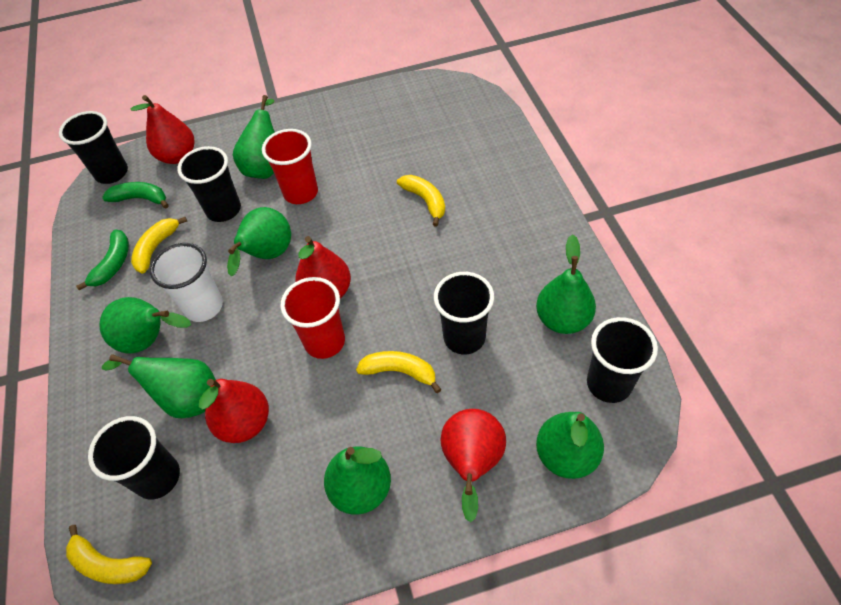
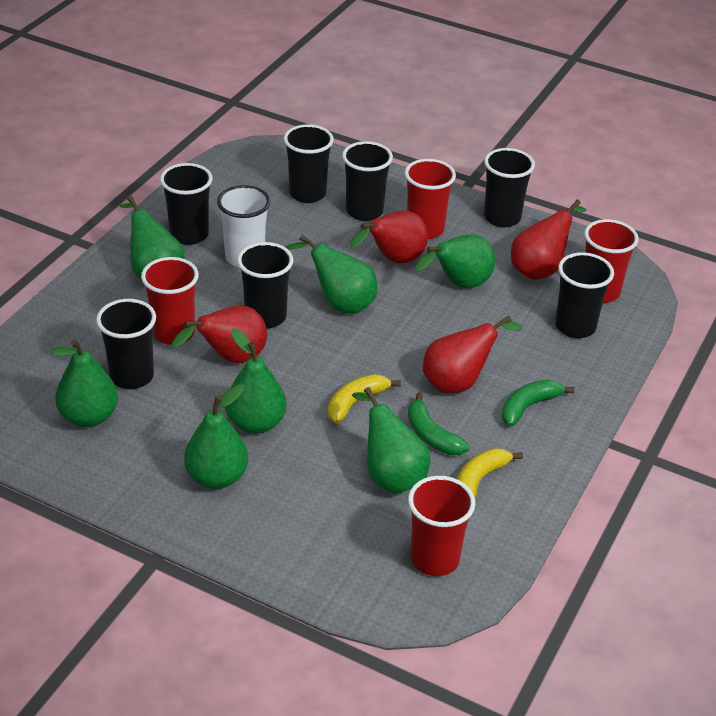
black cup: [59,111,128,184] [88,416,180,499] [177,146,241,222] [434,272,494,354] [587,317,658,403] = 5 -> [96,299,156,389] [160,163,213,245] [237,242,293,329] [284,124,334,203] [342,141,393,221] [484,148,535,227] [555,252,614,338] = 7
red cup: [262,129,318,204] [280,277,345,359] = 2 -> [141,257,199,345] [405,159,456,239] [408,476,475,576] [584,219,639,303] = 4
yellow banana: [66,525,152,584] [131,217,187,273] [356,351,441,393] [397,175,445,227] = 4 -> [328,374,401,424] [457,448,523,497] = 2

